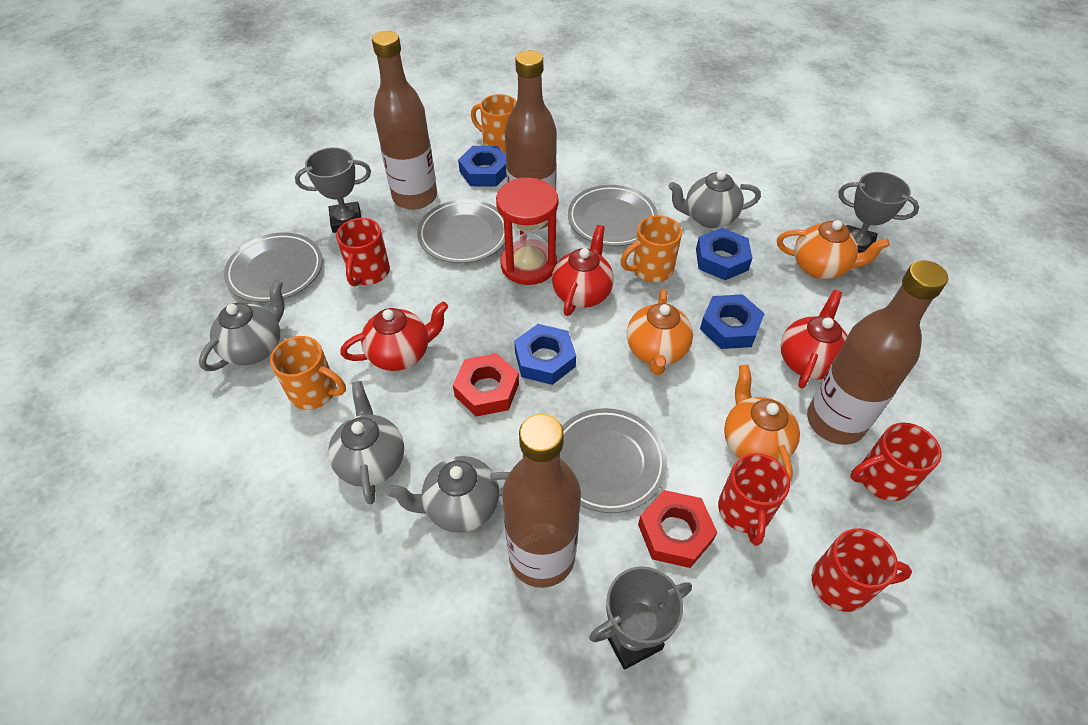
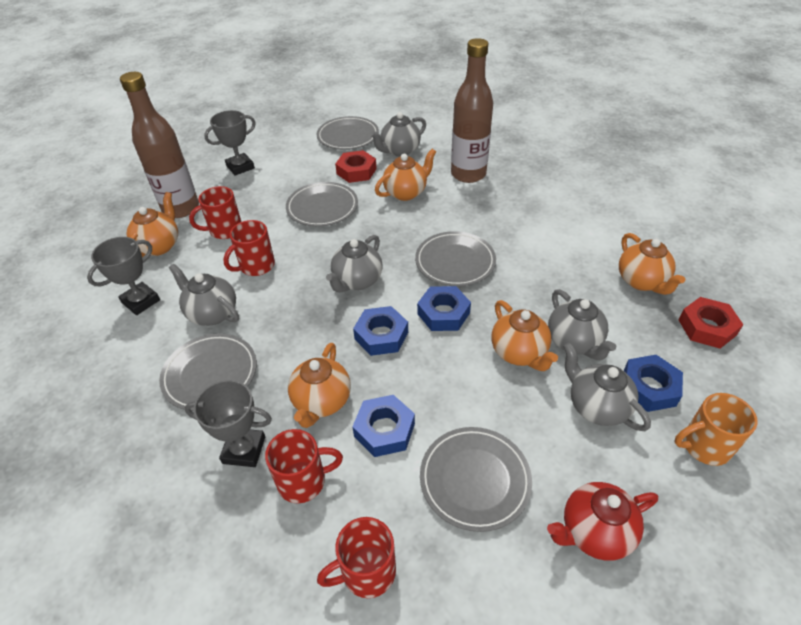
brown bottle: [372,31,437,210] [502,414,581,588] [505,50,557,230] [807,260,948,445] = 4 -> [120,72,199,218] [451,38,493,183] = 2
grey plate: [224,233,323,302] [417,199,505,263] [560,408,667,513] [568,185,658,246] = 4 -> [159,333,257,411] [286,182,358,227] [317,116,379,150] [415,231,496,286] [420,427,532,532] = 5
grey teapot: [199,280,285,371] [328,381,404,505] [386,456,510,533] [668,170,761,228] = 4 -> [169,264,239,326] [326,235,382,293] [370,112,426,157] [548,289,616,360] [563,343,651,431] = 5
orange mug: [270,336,346,410] [471,94,517,154] [621,215,682,282] = 3 -> [674,393,758,466] = 1
orange teapot: [627,289,693,375] [724,364,800,482] [777,220,890,279] = 3 -> [126,192,178,257] [288,343,351,428] [375,149,436,201] [492,300,558,371] [619,233,685,295] = 5
red hourglass: [496,178,559,285] = 1 -> none = 0
red teapot: [340,301,448,371] [552,225,614,316] [781,290,848,389] = 3 -> [547,482,658,561] = 1

